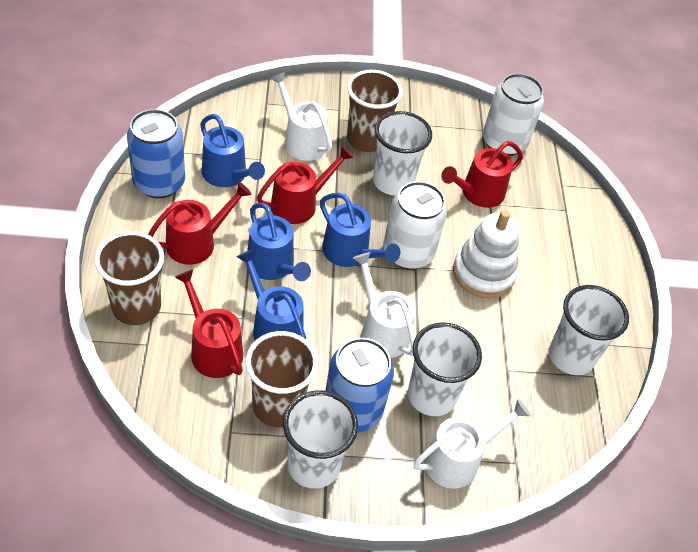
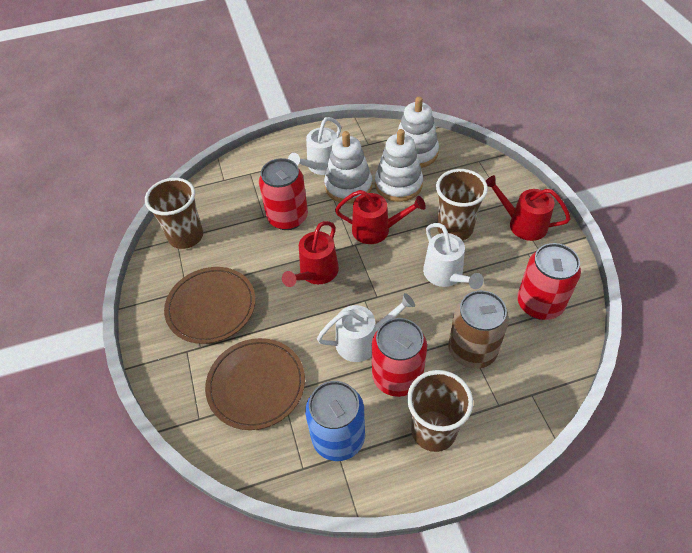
blue can: [127,109,185,198] [325,338,394,432] = 2 -> [305,381,365,461] = 1
blue watering can: [200,114,265,187] [236,249,307,340] [247,203,311,281] [320,192,400,267] = 4 -> none = 0
brown can: none = 0 -> [448,290,509,369] = 1
brown plate: none = 0 -> [164,267,256,344] [205,338,305,430] = 2
red can: none = 0 -> [259,158,308,230] [372,318,427,397] [517,243,581,320] = 3
red watering can: [148,182,252,265] [175,270,243,378] [257,146,354,224] [441,141,523,208] = 4 -> [282,221,339,287] [335,190,426,244] [486,175,571,241] = 3
white can: [383,181,447,270] [483,73,544,156] = 2 -> none = 0
white cup: [283,390,358,489] [373,111,432,195] [408,322,482,416] [549,285,629,375] = 4 -> none = 0
white stacking toy: [453,210,519,298] = 1 -> [324,131,372,204] [375,129,423,202] [396,97,439,168] = 3

